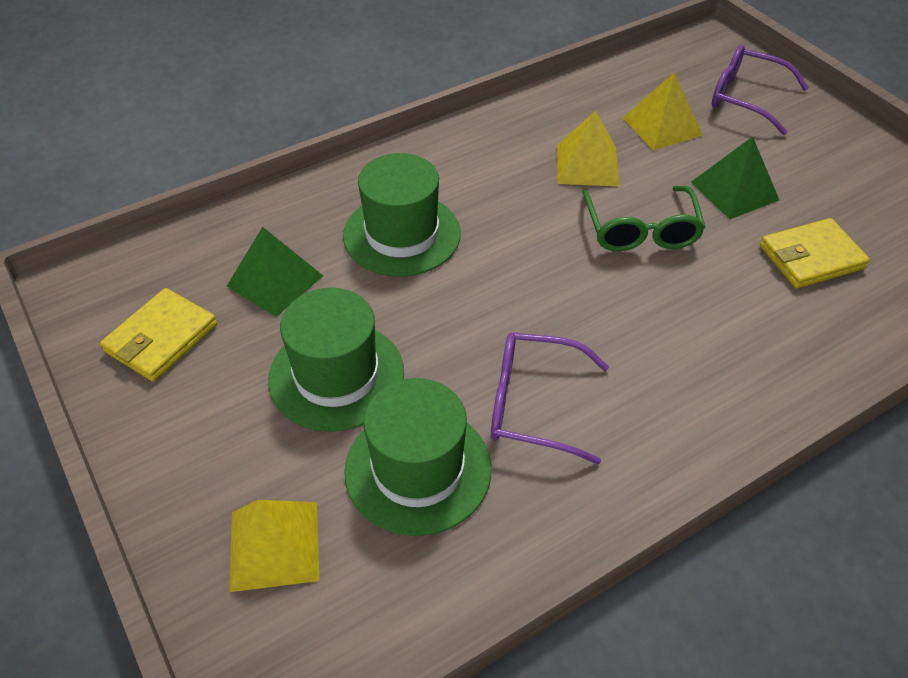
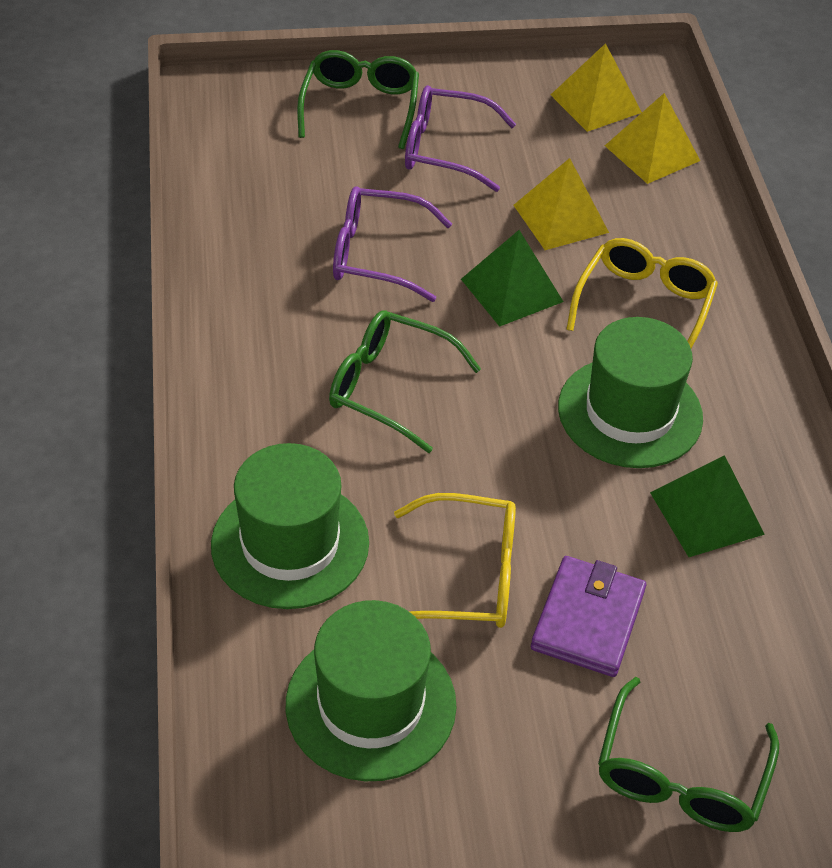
green glasses: [582,186,706,251] = 1 -> [297,50,419,149] [329,310,481,453] [598,677,779,832] = 3
purple wallet: none = 0 -> [531,556,646,677] = 1
yellow glasses: none = 0 -> [394,493,516,628] [566,238,718,348] = 2
yellow wallet: [100,288,217,382] [760,218,870,289] = 2 -> none = 0

